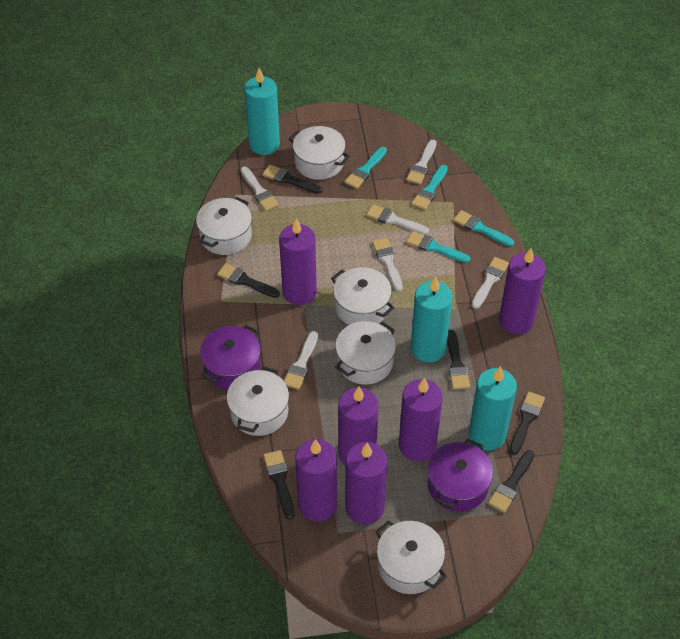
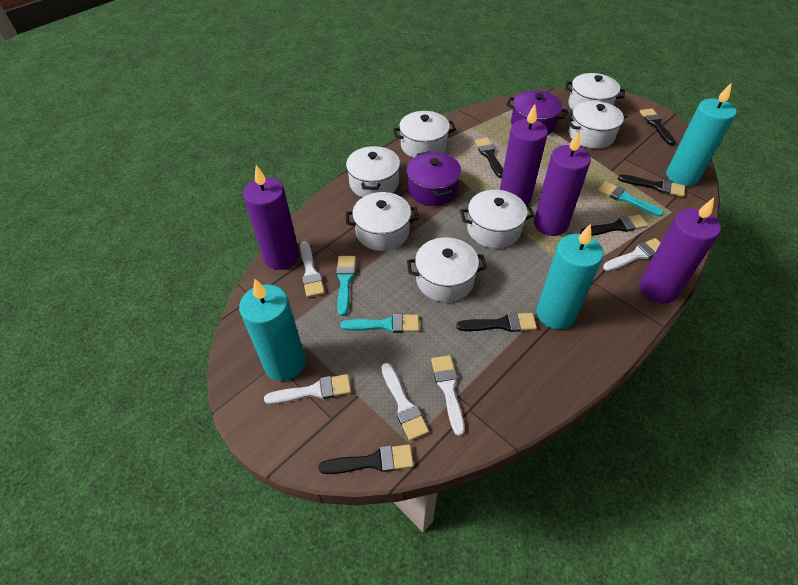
purple candle: [279,218,317,305] [295,439,337,521] [338,386,379,466] [345,442,387,525] [399,377,443,462] [499,248,546,334] = 6 -> [243,165,299,270] [500,104,548,204] [534,131,591,236] [639,198,721,304] = 4
turquoise brush: [344,147,387,189] [406,231,471,263] [411,165,448,210] [453,210,514,246] = 4 -> [336,256,356,316] [340,314,419,333] [598,181,664,217] = 3
white brush: [240,167,279,211] [284,331,318,390] [366,204,429,235] [372,238,403,291] [406,140,437,185] [471,257,509,309] = 6 -> [264,374,351,404] [300,242,325,298] [381,363,429,441] [431,355,465,436] [603,238,661,271] = 5
white pot: [196,197,252,255] [227,367,289,436] [289,126,350,180] [331,267,394,325] [335,321,396,385] [375,520,447,594] = 6 -> [346,146,400,198] [346,192,419,251] [393,111,456,158] [407,237,487,302] [460,190,534,248] [565,73,625,110] [566,101,627,149] = 7

